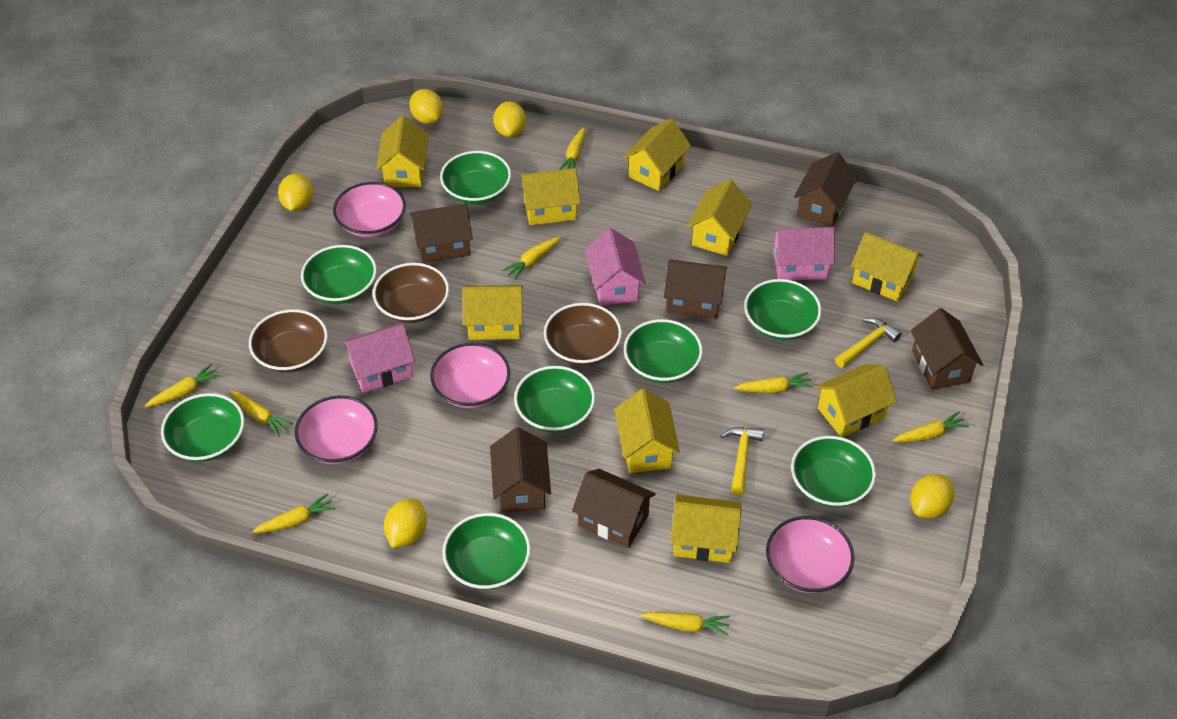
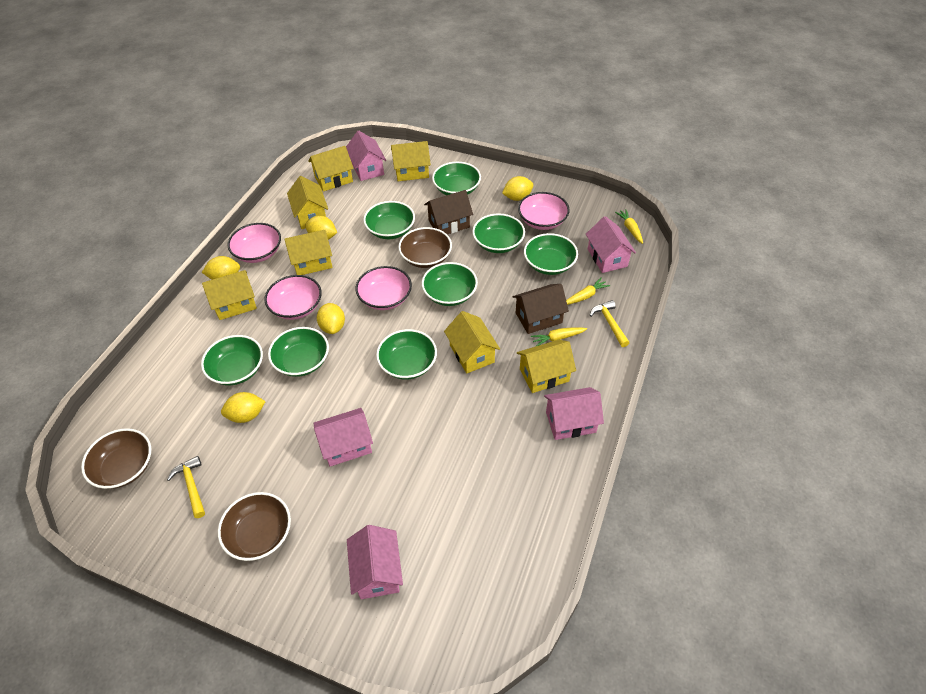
brown house: [410,203,473,263] [490,427,551,513] [572,469,656,548] [664,260,727,319] [794,152,858,227] [910,308,983,390] = 6 -> [424,190,473,234] [513,284,569,334] = 2
pink house: [342,324,415,393] [585,228,646,306] [772,227,835,280] = 3 -> [313,408,373,466] [346,131,386,181] [347,525,403,599] [544,387,604,440] [586,216,636,273] = 5
yellow carrot: [145,364,220,407] [230,391,293,437] [252,493,335,533] [502,237,561,280] [559,127,586,170] [641,612,730,636] [734,372,813,393] [893,412,969,442] = 8 -> [531,327,587,346] [566,278,610,305] [615,209,643,244] = 3
yellow house: [376,116,429,187] [463,285,523,340] [519,168,580,225] [615,389,680,473] [623,118,691,191] [670,495,742,563] [687,180,752,256] [815,364,897,437] [851,232,923,302] = 9 -> [202,270,257,320] [284,230,333,275] [287,176,328,229] [308,146,354,191] [391,141,431,181] [444,311,500,373] [517,340,576,393] = 7

